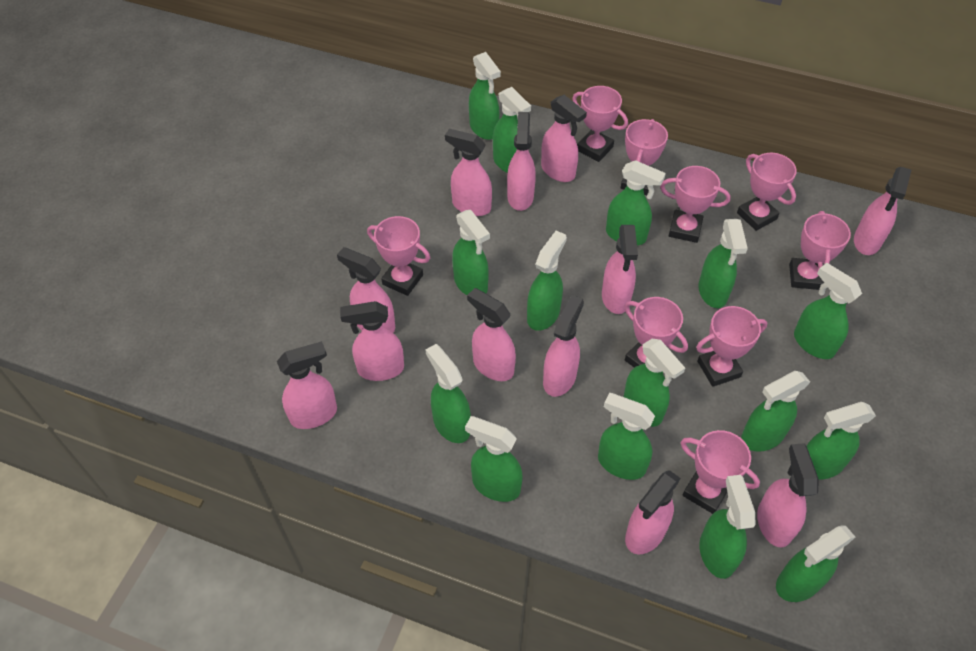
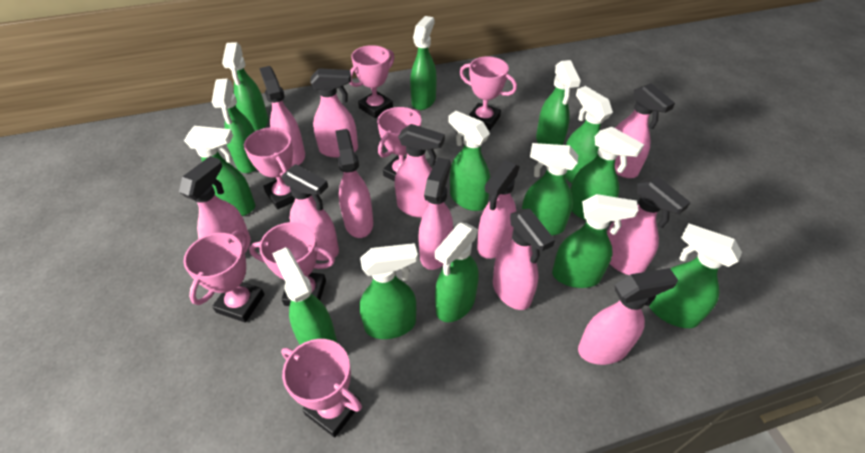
green spray bottle: [426,344,471,443] [452,210,490,295] [465,416,523,502] [469,52,501,140] [493,87,531,173] [527,231,567,331] [598,393,655,480] [606,160,666,246] [624,339,685,427] [698,219,748,308] [699,475,756,579] [741,371,810,452] [776,525,855,602] [794,263,862,359] [807,402,876,480] = 15 -> [184,126,255,216] [212,79,256,173] [222,42,268,131] [272,247,337,345] [359,243,418,339] [410,16,437,110] [435,223,478,322] [448,111,490,211] [522,143,578,236] [536,60,581,145] [552,194,639,288] [565,86,613,183] [570,127,644,221] [649,224,742,328] = 14
pink trophy: [367,216,430,296] [572,86,628,162] [621,119,668,195] [625,297,688,368] [660,166,731,243] [681,430,760,514] [696,306,768,387] [737,153,797,231] [789,211,851,290] = 9 -> [183,231,265,323] [244,127,295,210] [249,222,335,306] [281,339,362,437] [350,45,395,118] [377,107,421,182] [459,56,517,130] = 7

